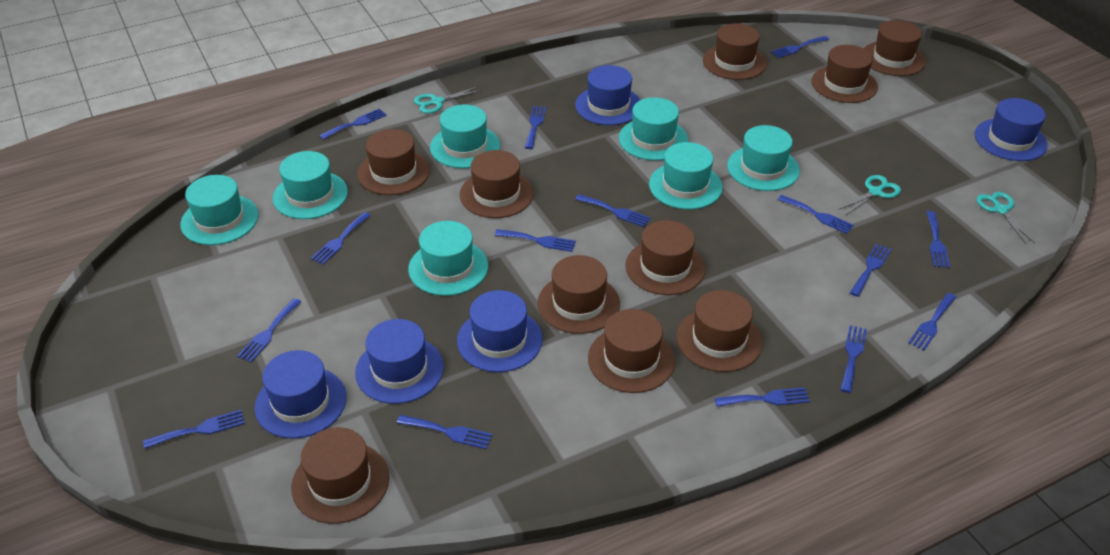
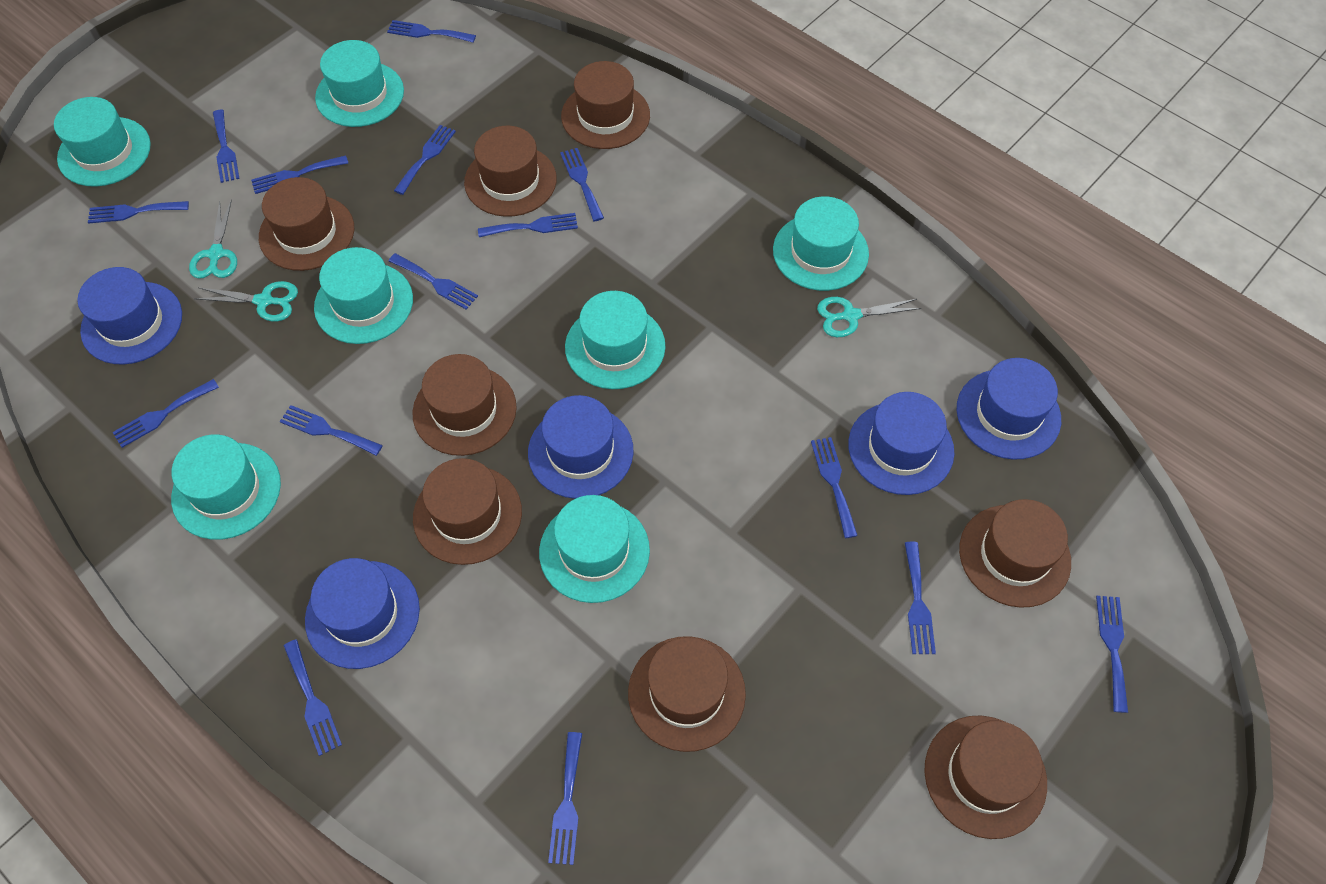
brown hat: [291,427,389,524] [357,129,430,195] [460,150,534,218] [537,255,620,334] [588,309,675,393] [625,220,705,295] [676,290,763,372] [703,23,767,80] [811,45,878,103] [864,20,926,76] = 10 -> [259,177,354,271] [412,354,517,456] [413,458,522,565] [464,126,557,217] [561,61,650,149] [628,636,746,752] [924,716,1047,839] [959,499,1071,608] = 8

